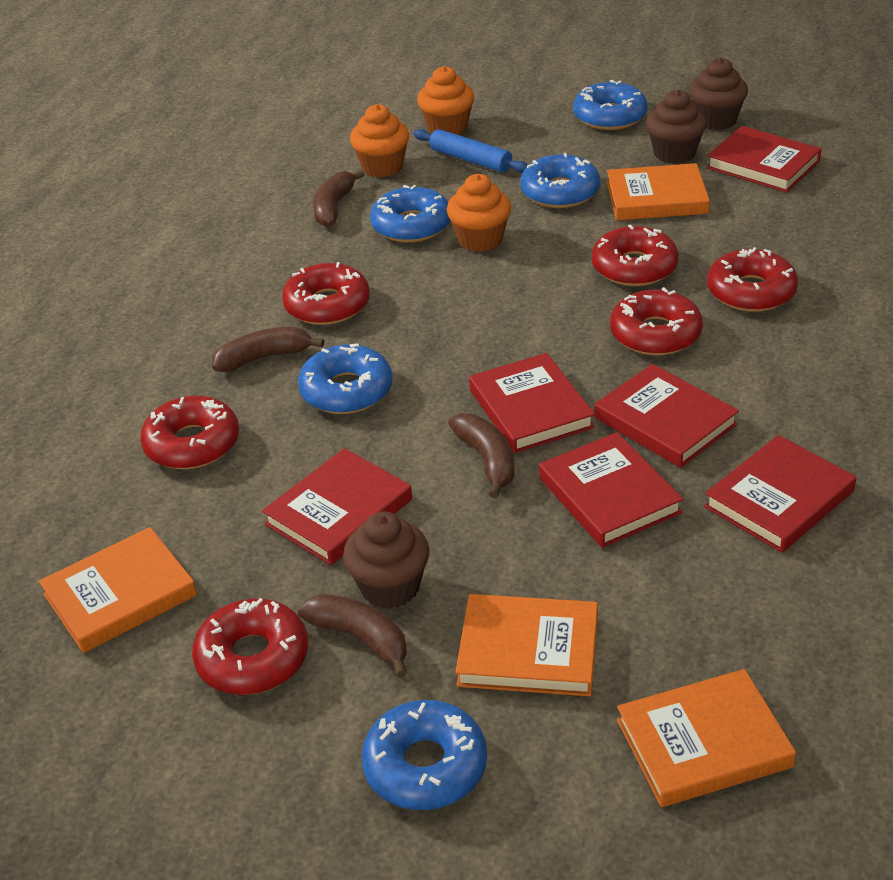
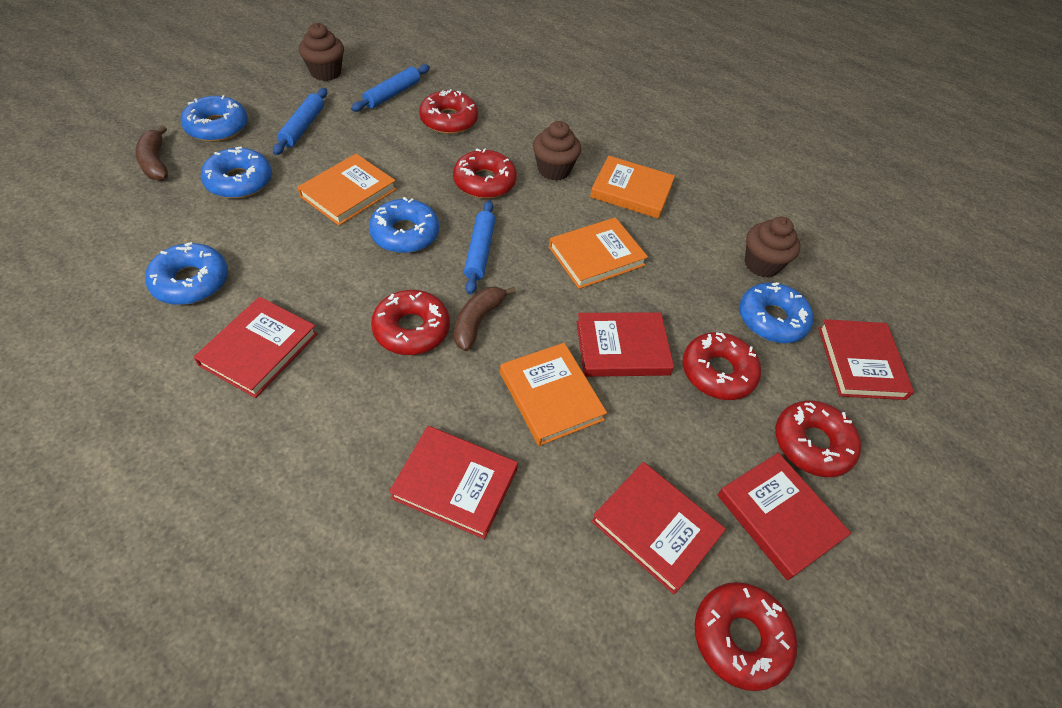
blue rolling pin: [413,129,528,173] = 1 -> [273,88,327,155] [351,64,430,112] [464,200,495,294] = 3
brown banana: [212,327,324,372] [298,594,407,678] [313,170,365,227] [448,413,515,498] = 4 -> [136,126,168,181] [454,287,516,351] = 2
orange cupcake: [350,104,409,177] [417,66,475,135] [447,174,511,252] = 3 -> none = 0

